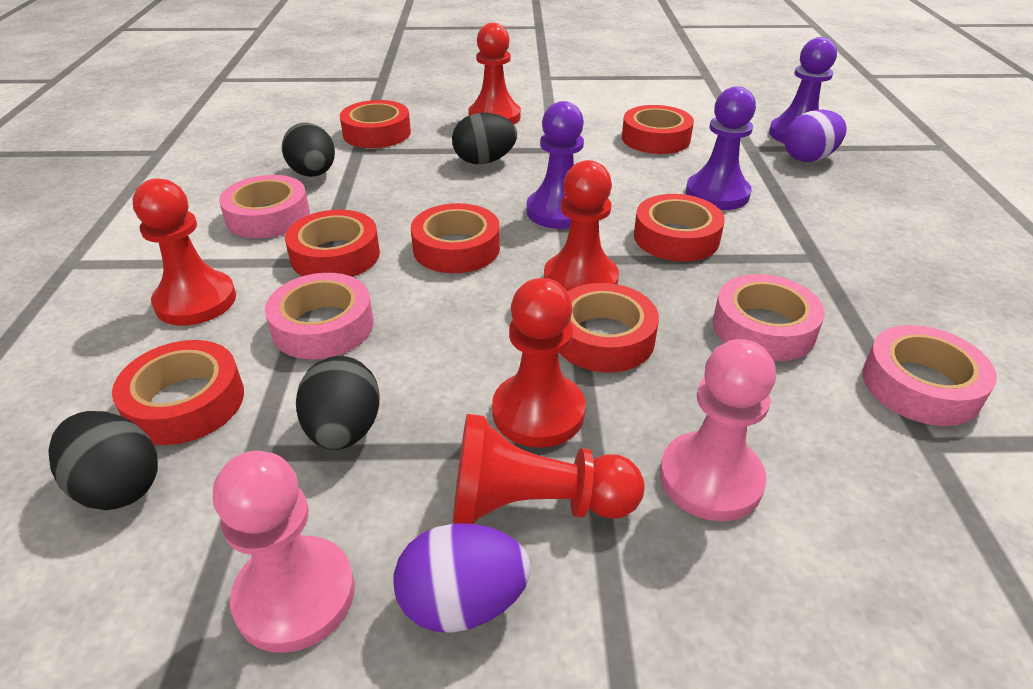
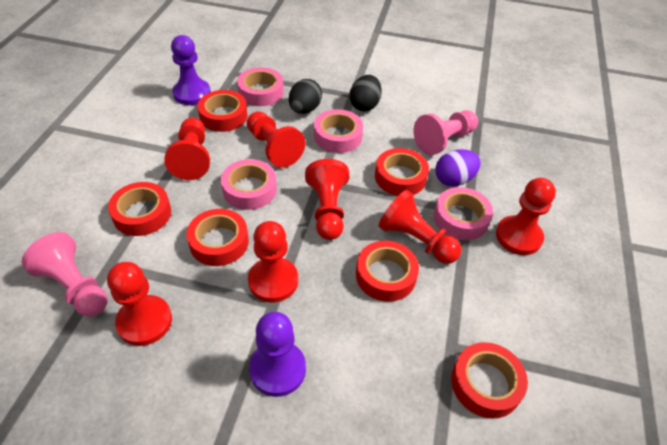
black egg: [48,411,158,510] [282,123,335,177] [296,356,380,450] [452,113,517,164] = 4 -> [289,79,322,114] [350,75,382,111] = 2
purple egg: [393,524,531,633] [784,110,846,162] = 2 -> [435,150,481,187] = 1
purple pawn: [527,101,584,229] [686,86,756,210] [769,37,837,143] = 3 -> [171,35,211,105] [249,312,306,397] = 2
red pawn: [132,178,236,325] [453,414,644,524] [468,23,521,124] [492,278,585,447] [544,160,619,291] = 5 -> [107,262,172,346] [164,118,210,180] [247,111,305,168] [248,221,298,302] [305,159,349,240] [379,190,461,264] [496,178,556,255] = 7
red tape: [112,340,244,445] [285,210,380,277] [340,100,411,148] [411,203,500,273] [560,283,659,373] [622,105,694,154] [634,194,725,262] = 7 -> [108,182,171,236] [187,209,249,266] [198,90,248,132] [356,241,419,302] [375,148,429,196] [451,342,528,419] = 6

